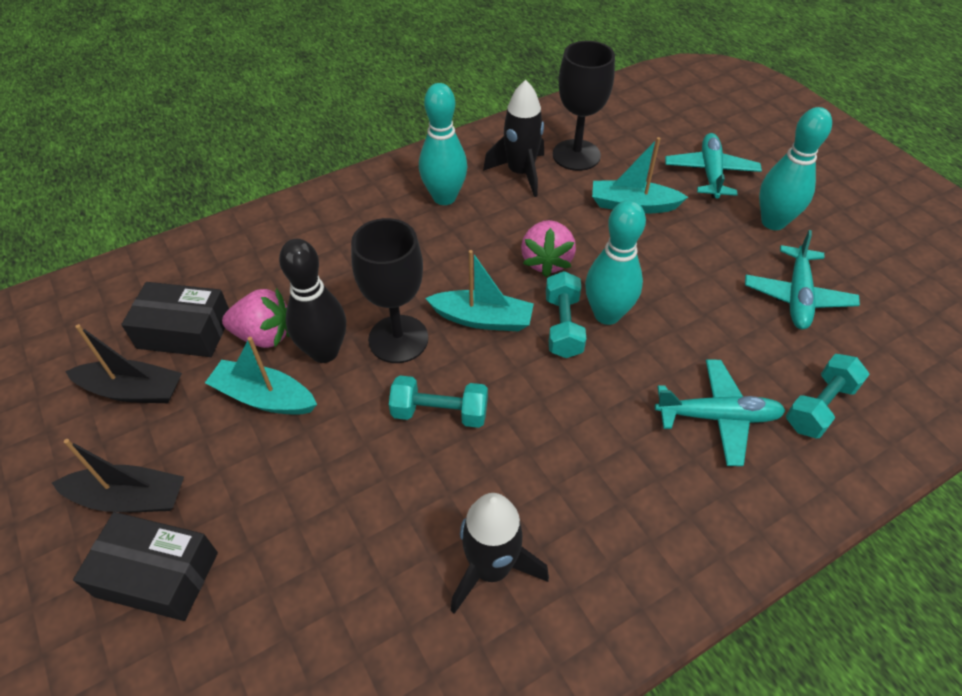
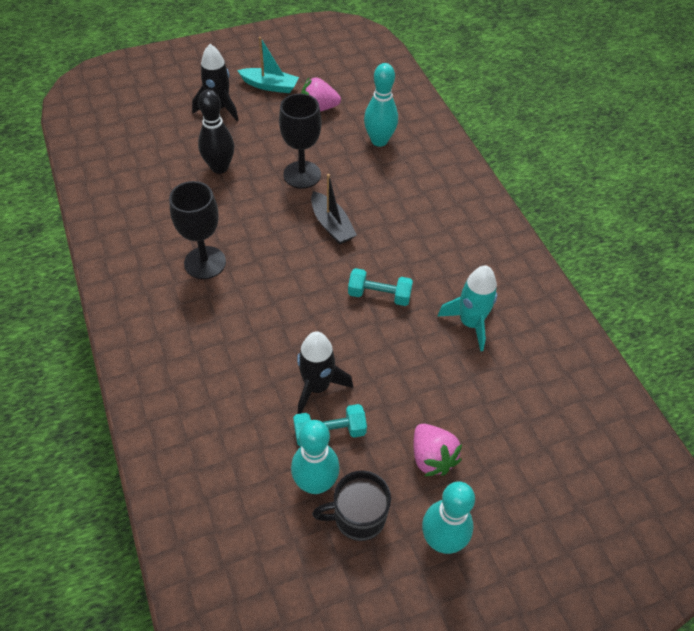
black boat: [52,439,184,512] [65,324,182,403] = 2 -> [311,174,357,244] = 1
black box: [73,512,218,621] [121,282,229,357] = 2 -> none = 0
black mug: none = 0 -> [312,470,391,541] = 1
turquoise boat: [205,337,317,415] [425,250,534,332] [592,137,688,214] = 3 -> [237,37,299,93] = 1
turquoise dumbbell: [389,375,488,428] [546,271,586,358] [786,354,870,438] = 3 -> [293,404,367,446] [348,268,413,306] = 2
turquoise plane: [655,359,786,466] [665,133,762,199] [745,230,860,329] = 3 -> none = 0
turquoise rocket: none = 0 -> [437,265,497,351] = 1

